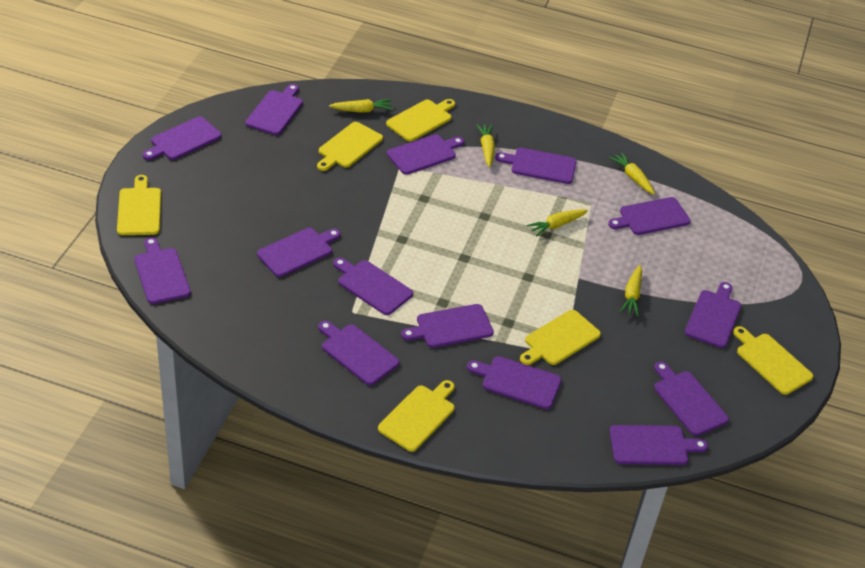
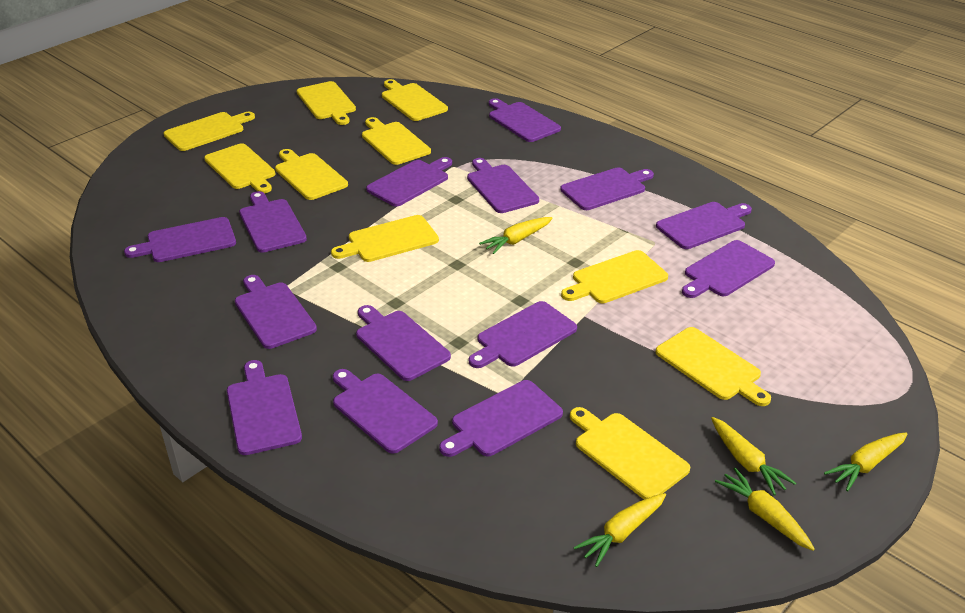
yellow cutting board: [117,175,161,235] [317,122,383,171] [378,380,455,452] [386,99,455,142] [520,310,601,365] [733,326,813,395] = 6 -> [164,112,255,151] [204,143,276,193] [275,149,348,200] [297,81,356,125] [331,215,439,262] [362,117,431,165] [382,79,448,121] [561,250,668,303] [570,407,690,499] [656,327,771,406] = 10

